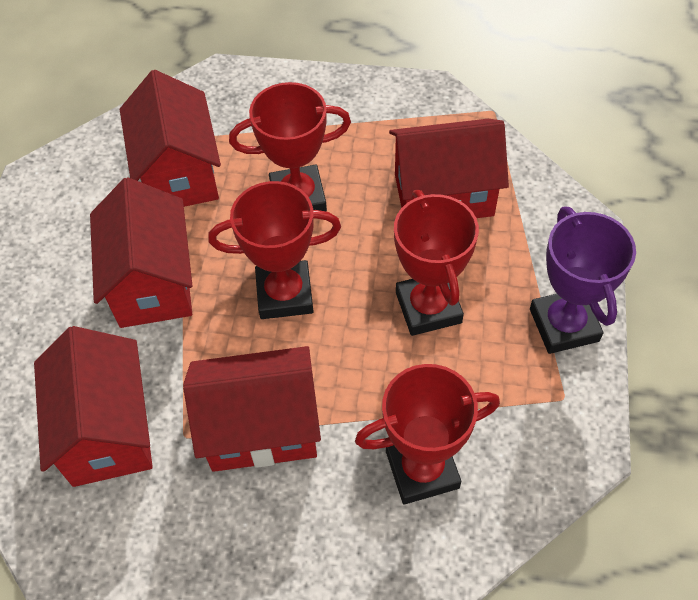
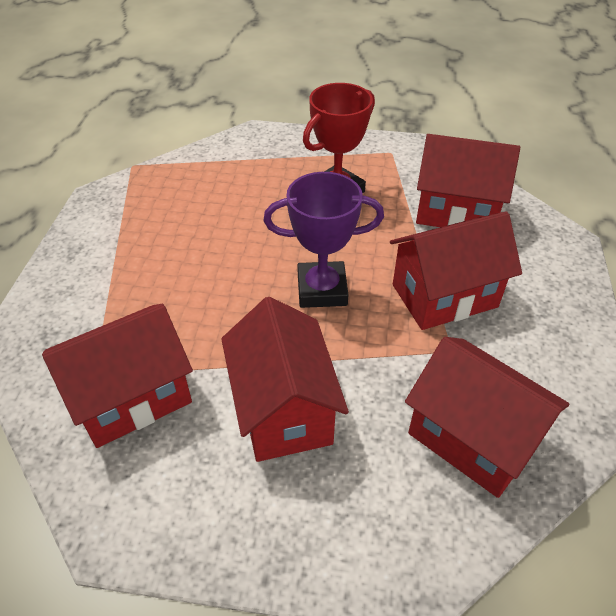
red trophy: [208,181,341,319] [229,82,351,212] [355,364,500,504] [394,190,479,336] = 4 -> [303,83,375,193] = 1

